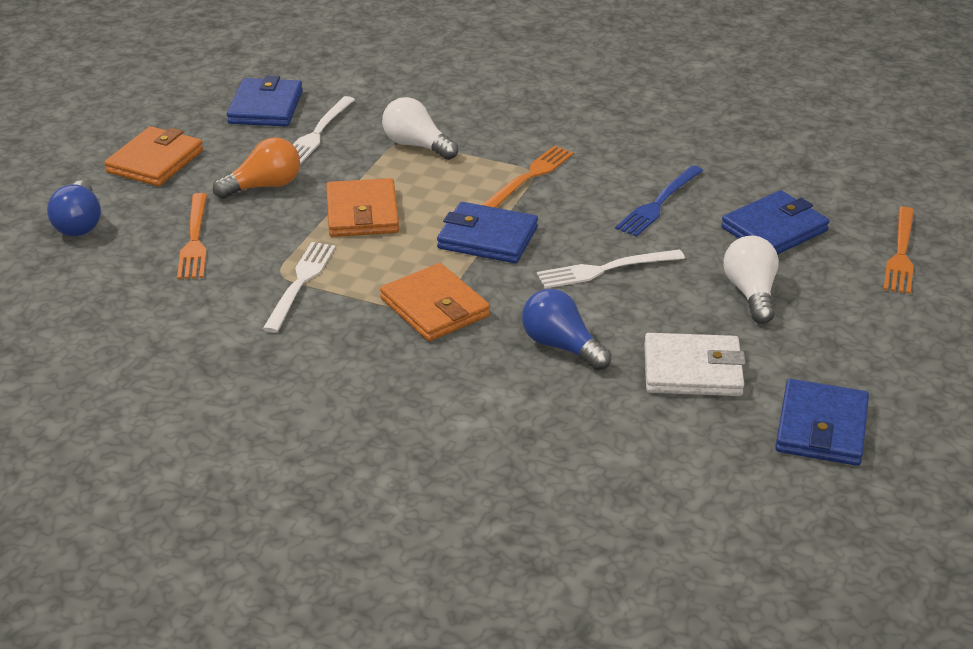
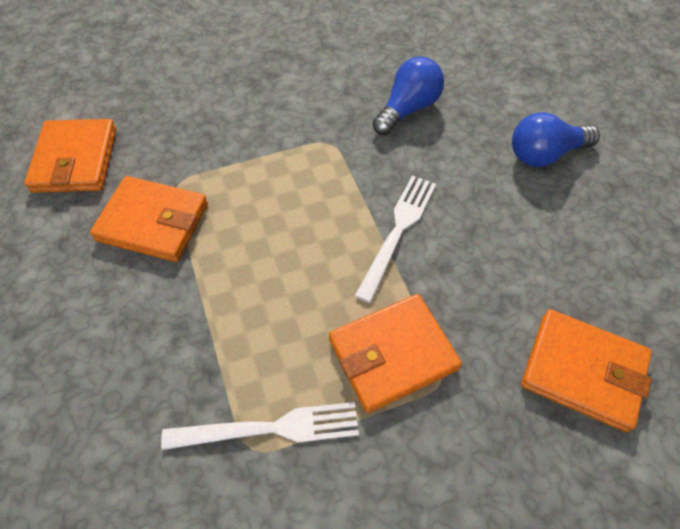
blue fork: [615,165,703,237] = 1 -> none = 0
blue wallet: [227,76,303,126] [437,202,538,263] [721,190,830,255] [775,379,869,466] = 4 -> none = 0
orange fork: [177,193,207,279] [482,146,574,208] [883,207,914,294] = 3 -> none = 0
orange light bulb: [213,137,300,199] = 1 -> none = 0
orange wallet: [104,126,203,186] [326,178,399,237] [380,263,490,341] = 3 -> [24,119,116,193] [90,176,208,262] [329,294,462,413] [521,309,652,432] = 4
white fork: [263,242,336,333] [293,96,355,164] [537,249,685,288] = 3 -> [161,402,359,450] [355,176,436,303] = 2
white light bulb: [382,97,458,160] [723,236,779,324] = 2 -> none = 0
white wallet: [644,333,746,396] = 1 -> none = 0

